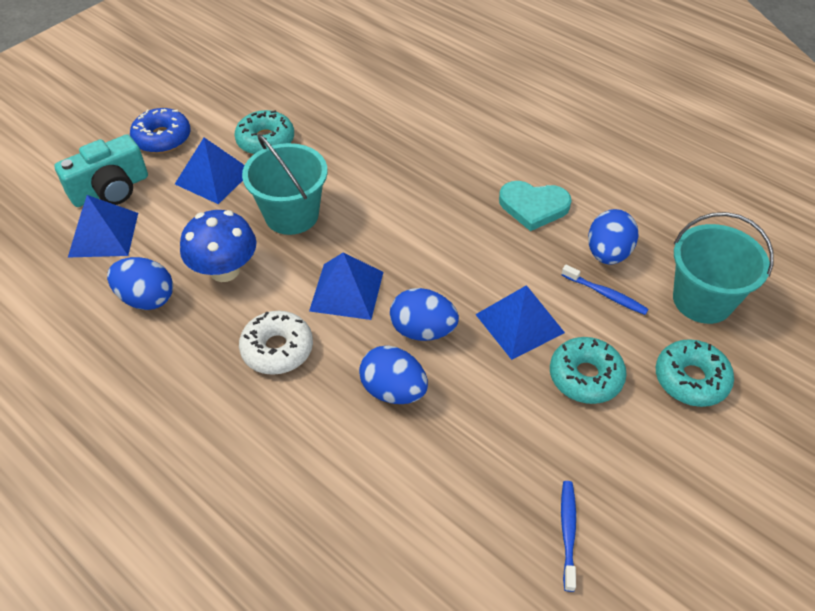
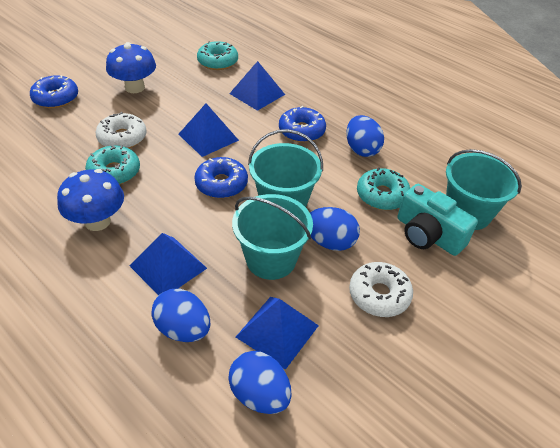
blue donut: [130,108,190,153] = 1 -> [30,75,78,108] [194,157,248,198] [279,106,326,143] = 3
blue mushroom: [180,210,256,282] = 1 -> [57,169,124,231] [106,42,156,93] = 2
blue toothbrush: [561,265,649,315] [561,481,576,592] = 2 -> none = 0
turquoise bucket: [242,134,328,235] [673,212,774,324] = 2 -> [232,194,313,280] [248,129,323,207] [446,149,522,230] = 3
turquoise heart: [499,181,572,231] = 1 -> none = 0
white donut: [239,311,313,375] = 1 -> [95,112,146,148] [349,262,413,317] = 2

